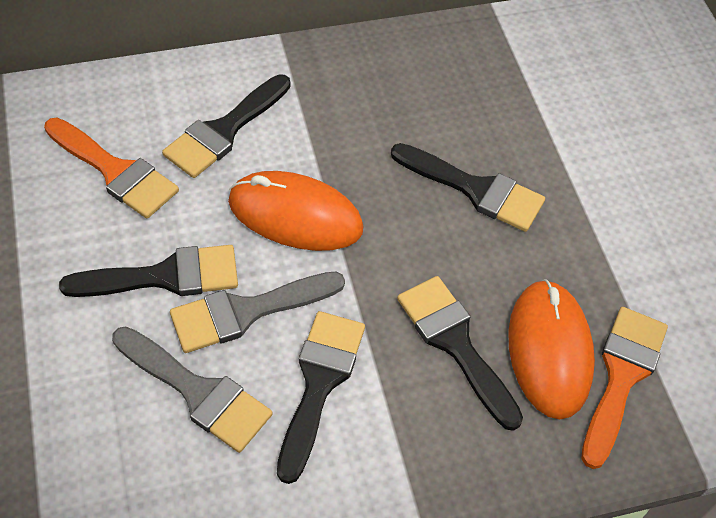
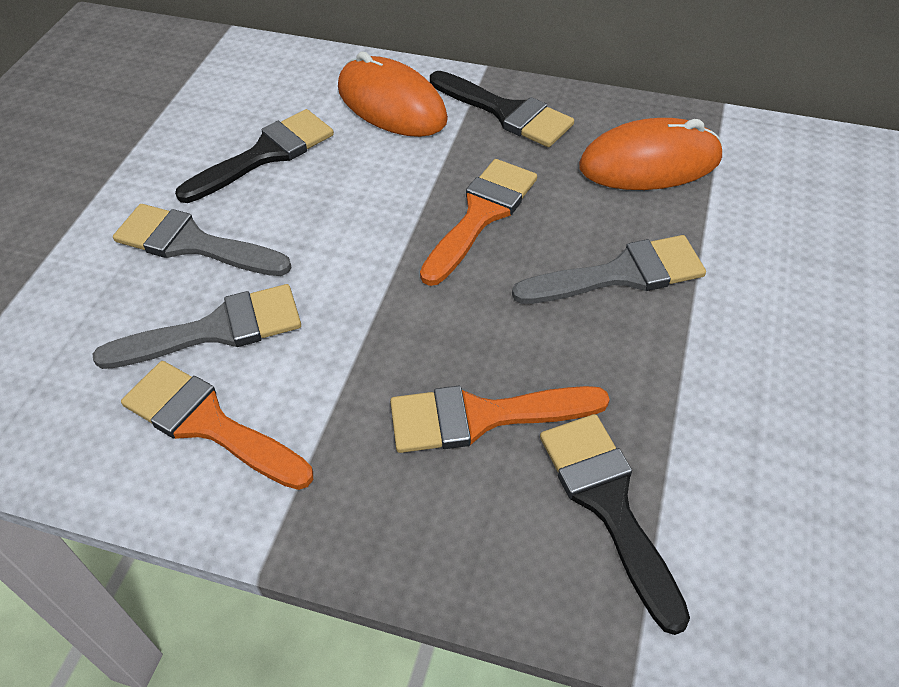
black brush: [59,245,238,297] [162,74,291,178] [277,311,365,484] [391,143,545,232] [397,276,523,431] = 5 -> [175,109,334,203] [430,71,574,147] [540,414,690,635] = 3
grey brush: [112,326,273,453] [170,272,345,353] = 2 -> [93,284,301,369] [113,204,292,276] [512,235,706,304] = 3
orange brush: [44,118,179,218] [581,307,668,469] = 2 -> [121,361,313,490] [390,386,610,453] [420,159,537,286] = 3

